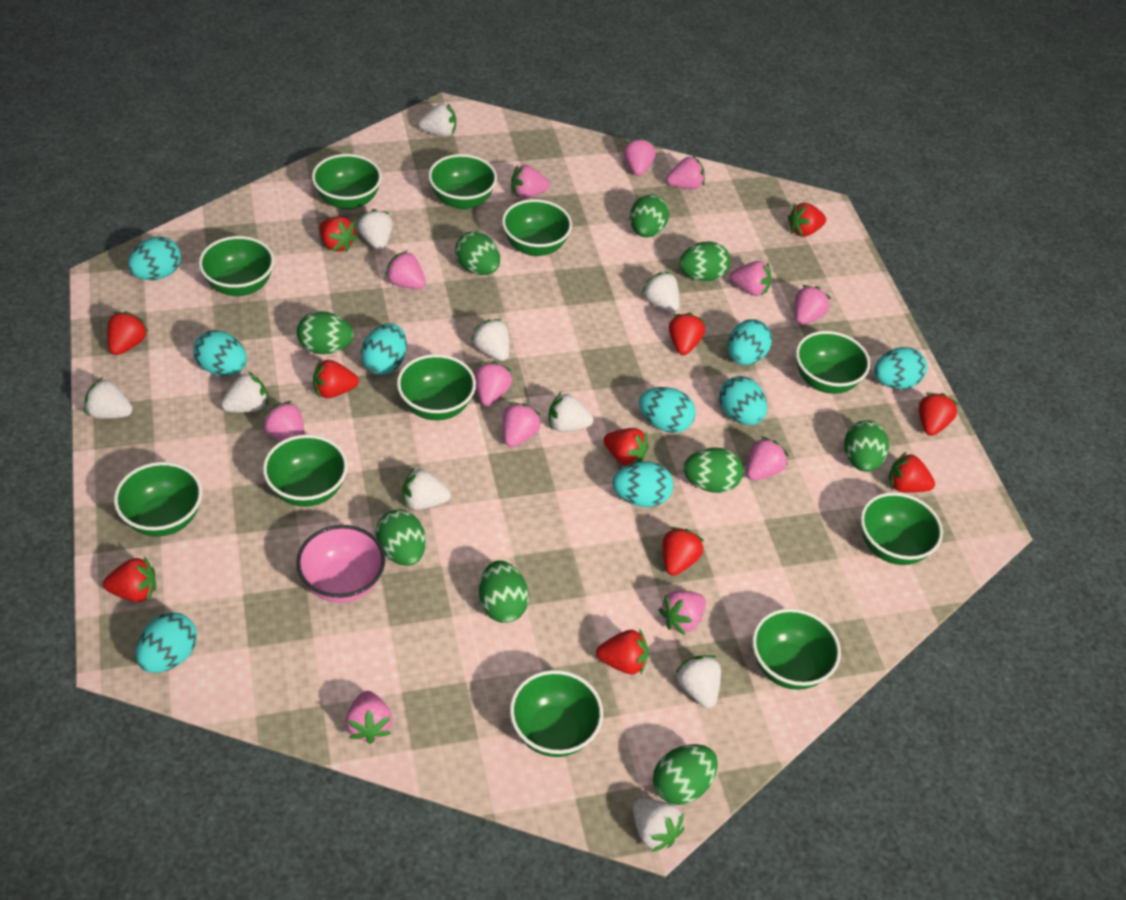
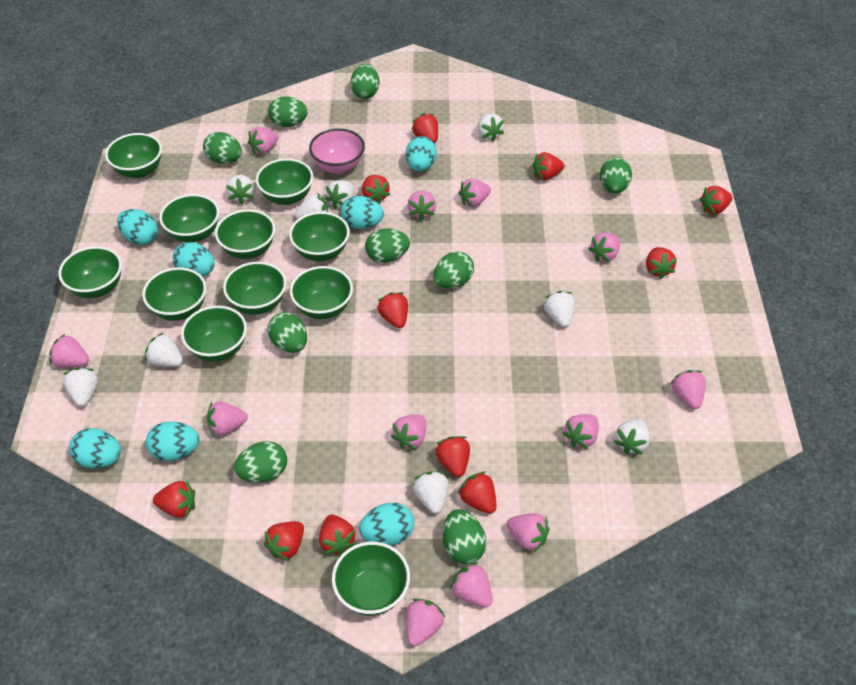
turquoise egg: [128,236,181,280] [136,612,197,673] [193,330,247,376] [361,324,407,375] [613,461,673,507] [639,387,696,433] [719,376,767,425] [728,319,772,365] [874,347,927,389] = 9 -> [69,428,121,468] [117,209,158,245] [146,421,199,461] [172,242,215,276] [340,196,384,229] [359,503,414,545] [406,136,437,171] = 7
white strawberry: [84,378,133,419] [221,371,268,412] [358,209,393,250] [403,468,451,510] [418,104,456,137] [471,319,509,361] [548,392,593,432] [633,799,684,852] [642,272,679,312] [675,655,721,708] = 10 -> [63,368,98,407] [145,333,183,367] [226,175,255,204] [295,193,328,219] [325,180,354,209] [413,471,449,514] [478,114,504,142] [543,291,575,327] [614,419,650,454] = 9

